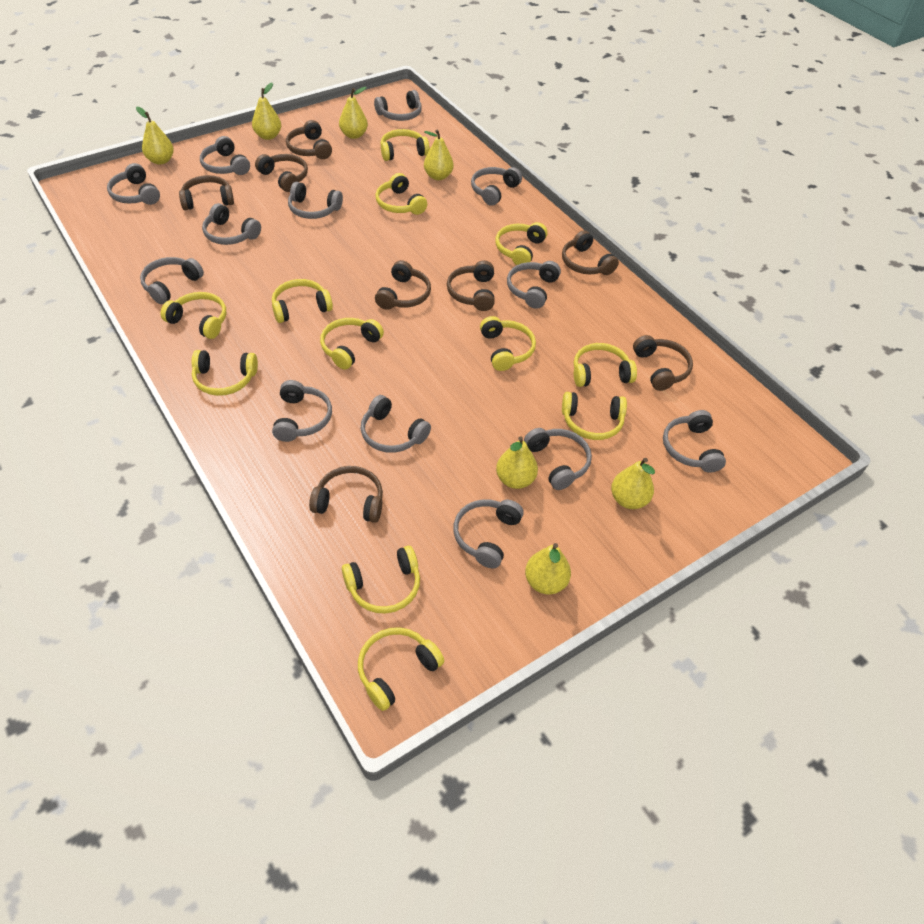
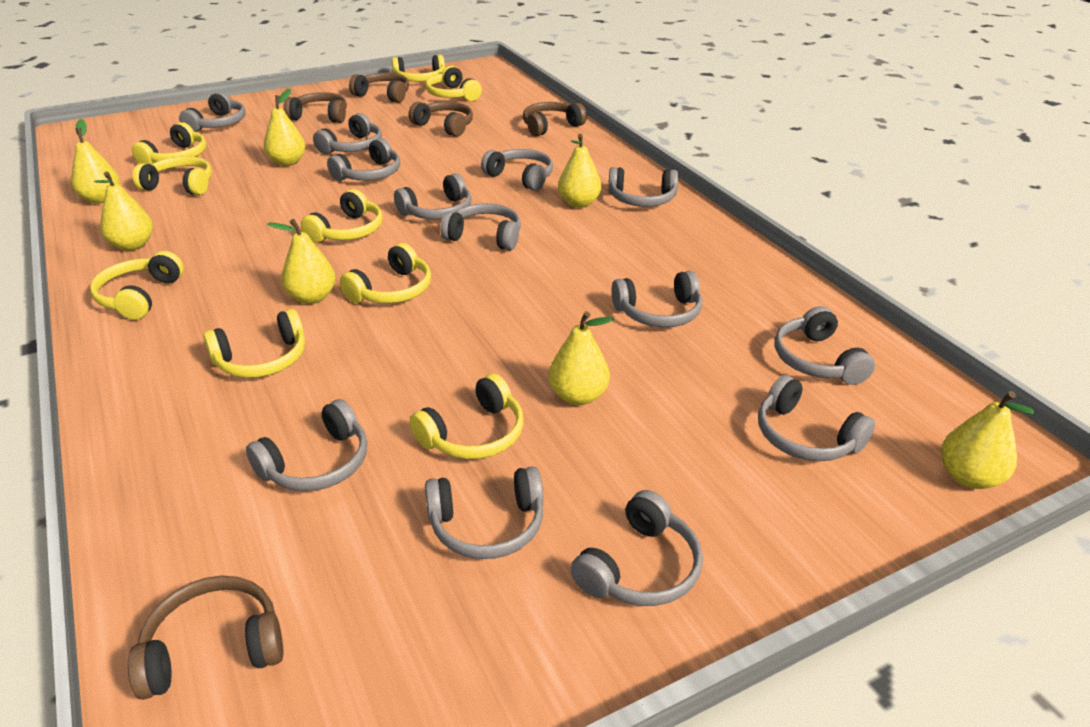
brown headphones: [179,175,234,210] [255,154,308,192] [286,120,332,159] [309,466,383,523] [375,260,431,310] [447,260,495,311] [562,230,619,275] [633,335,693,391] = 8 -> [128,576,284,700] [283,92,347,123] [349,73,409,103] [409,102,473,137] [523,102,587,136] = 5
yellow headphones: [161,292,226,339] [191,350,258,396] [272,279,333,323] [320,318,384,370] [342,546,420,613] [358,627,444,711] [375,173,427,215] [380,129,430,161] [480,316,536,371] [495,222,547,265] [562,392,627,440] [574,343,637,387] = 12 -> [90,251,184,320] [132,122,206,164] [132,156,212,195] [203,309,305,378] [301,189,382,243] [340,243,431,303] [392,55,445,82] [410,374,524,459] [426,66,482,101] = 9

